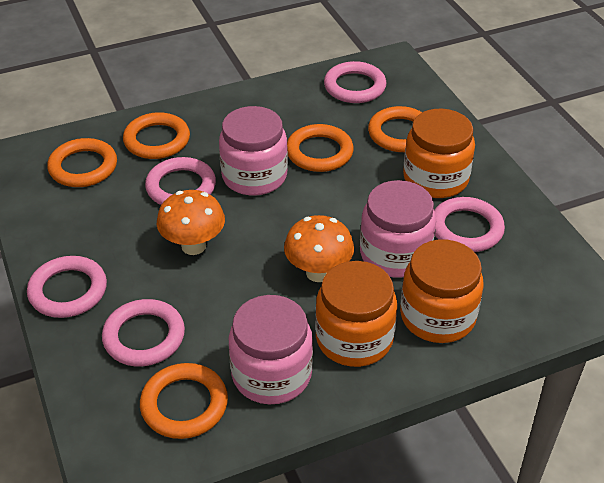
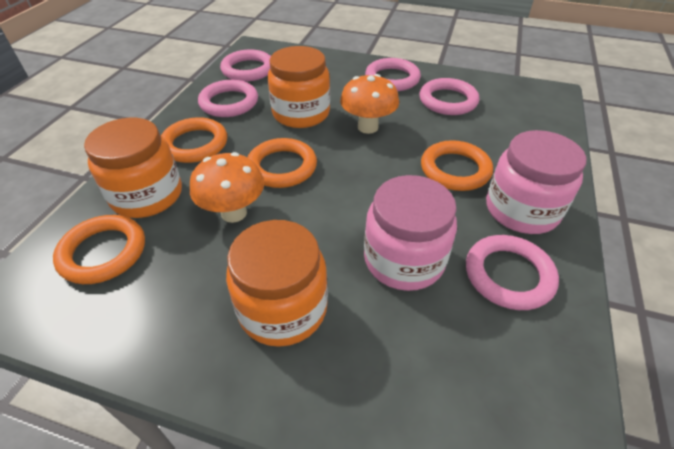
orange ring: [47,138,117,187] [123,112,190,159] [140,363,228,439] [287,124,354,172] [368,106,422,152] = 5 -> [53,215,145,284] [161,117,227,163] [247,138,317,188] [421,140,493,191] = 4
pink jar: [219,106,288,196] [229,295,313,404] [360,180,436,278] = 3 -> [364,175,457,291] [486,130,586,234] = 2

